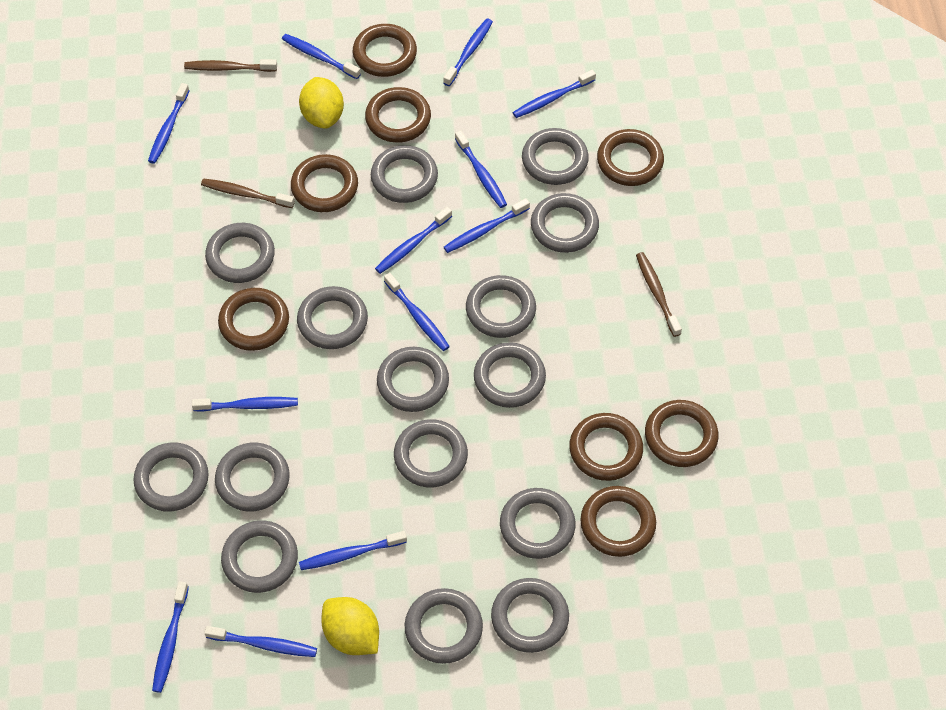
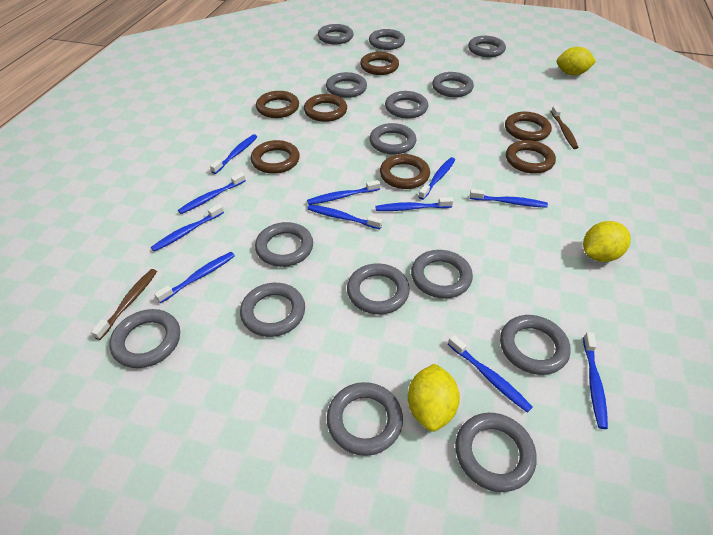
blue toothbrush: [148,83,190,164] [152,581,189,693] [192,397,298,412] [204,626,317,657] [282,34,361,79] [299,531,407,570] [375,207,452,274] [384,273,450,351] [443,18,493,86] [444,198,530,253] [455,130,507,208] [512,70,596,118] = 12 -> [151,204,224,252] [154,252,235,303] [178,172,246,214] [210,134,257,174] [307,180,380,205] [307,205,382,229] [375,197,453,211] [419,157,455,200] [448,335,533,413] [470,189,548,208] [583,332,608,429] = 11
brown ring: [218,288,289,351] [291,154,358,212] [353,24,417,77] [365,87,431,143] [569,413,643,481] [580,486,656,557] [597,129,664,186] [645,400,719,467] = 8 -> [251,140,300,174] [256,91,299,118] [304,94,347,122] [360,52,399,75] [380,154,430,189] [505,112,552,141] [506,140,556,174] = 7
brown toothbrush: [184,59,277,72] [201,178,295,208] [636,252,682,337] = 3 -> [91,269,157,340] [551,106,579,149] = 2
yellow lemon: [299,77,344,129] [321,597,379,655] = 2 -> [408,364,460,432] [556,47,596,76] [583,221,631,262] = 3

